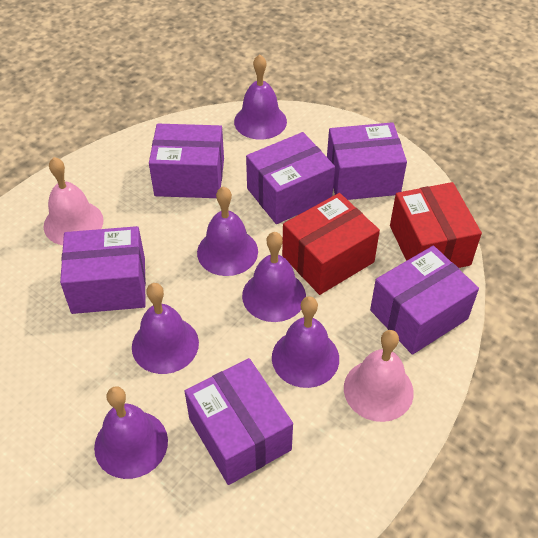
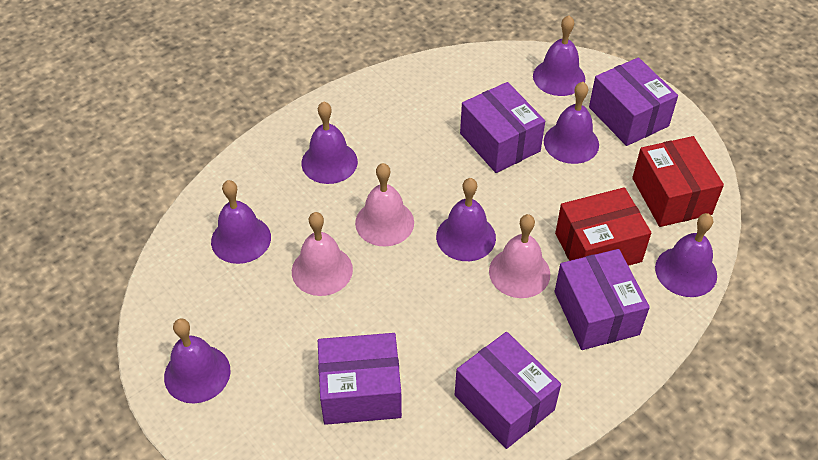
pink bell: [44,157,104,245] [344,330,414,422] = 2 -> [292,212,353,296] [355,163,414,246] [489,214,550,298] = 3
purple bell: [94,386,168,479] [132,283,199,374] [197,187,258,276] [234,54,287,140] [242,232,306,322] [272,296,339,388] = 6 -> [164,318,231,403] [211,180,271,264] [301,102,358,184] [436,178,496,261] [533,15,585,96] [544,82,599,164] [655,213,717,297] = 7
purple box: [60,226,146,314] [149,124,224,198] [185,358,293,485] [246,132,335,224] [327,122,407,200] [370,246,479,355] = 6 -> [318,333,402,425] [455,332,561,449] [460,82,545,173] [554,249,650,350] [589,57,678,146] = 5

